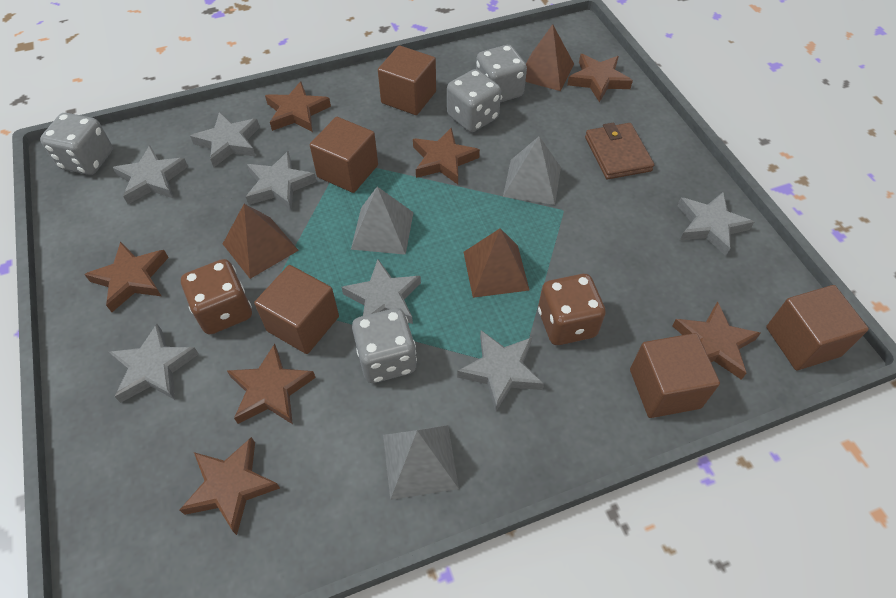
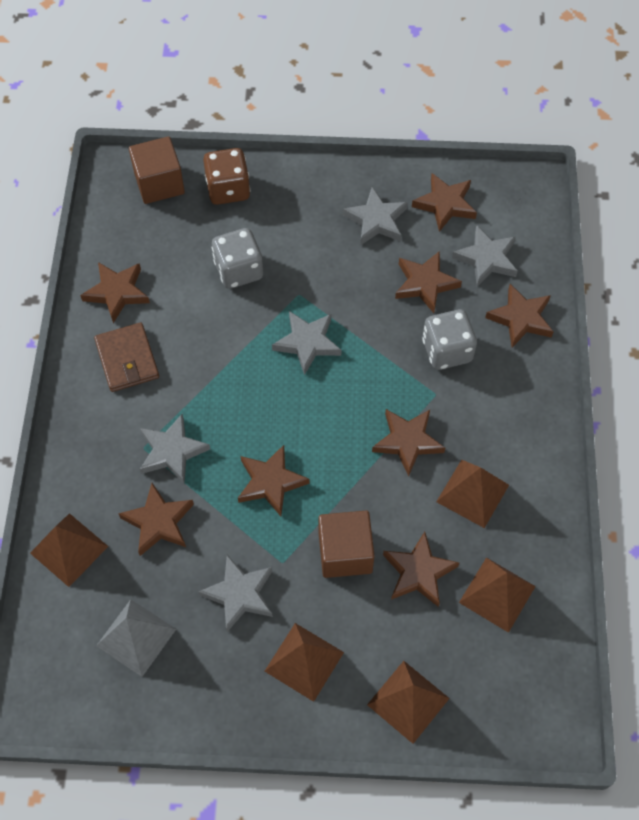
brown cube: [254,265,339,354] [310,117,378,193] [378,45,436,115] [630,333,720,418] [766,285,869,370] = 5 -> [129,137,185,204] [319,511,375,578] = 2
brown dice: [181,259,252,335] [538,274,606,345] = 2 -> [203,148,250,205] = 1
brown pyramid: [223,204,299,279] [464,228,530,298] [525,24,574,91] = 3 -> [30,513,108,587] [265,623,344,702] [367,661,450,744] [436,460,509,528] [459,557,536,633] = 5
brown star: [84,241,169,312] [180,437,280,535] [227,344,316,424] [265,81,331,132] [413,128,480,184] [567,54,633,102] [672,301,761,380] = 7 -> [80,262,150,323] [118,483,194,556] [238,445,309,516] [372,409,445,476] [383,532,459,607] [395,251,462,313] [412,173,477,232] [485,284,554,347] = 8
grey dice: [40,113,113,175] [352,308,417,383] [447,69,501,132] [476,45,527,102] = 4 -> [212,228,263,289] [422,309,477,370] = 2
grey pyramid: [351,187,414,255] [383,425,459,500] [503,136,561,205] = 3 -> [96,599,176,677] = 1
grey star: [109,324,199,403] [112,145,188,204] [190,112,260,167] [246,151,317,210] [341,259,421,324] [457,330,544,412] [677,192,754,256] = 7 -> [140,414,210,484] [198,555,273,632] [272,311,341,375] [343,187,408,246] [452,225,518,286] = 5

